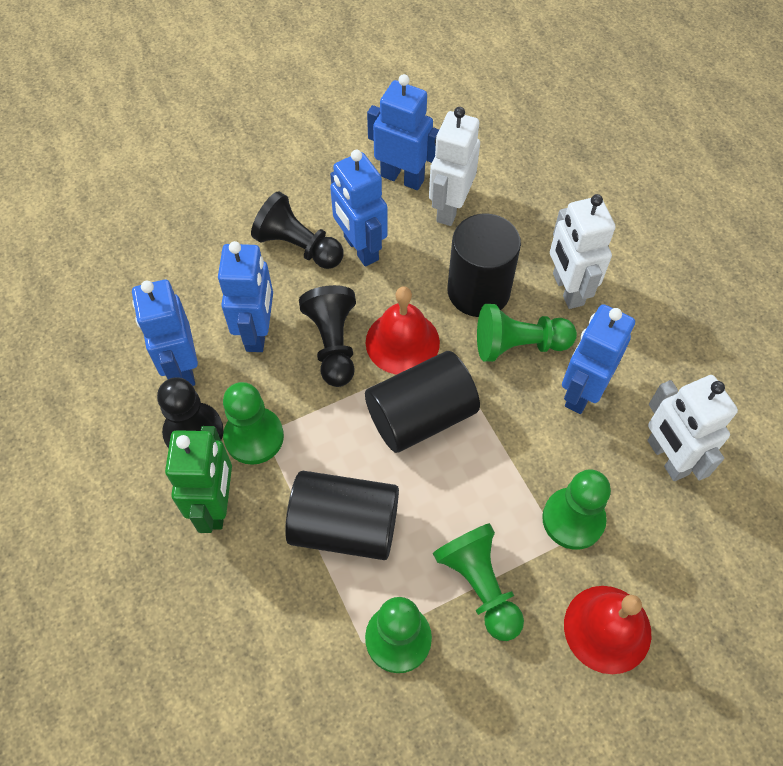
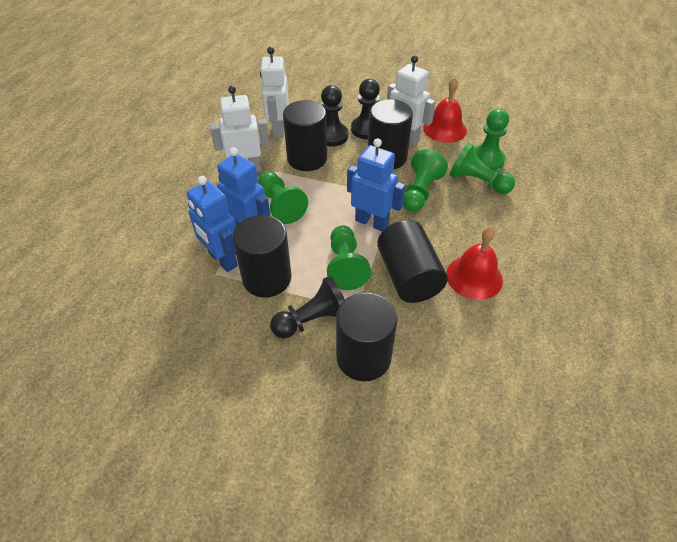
black cylinder: [285,471,399,560] [365,351,480,453] [447,214,521,317] = 3 -> [232,215,291,297] [283,100,327,171] [336,292,397,381] [368,99,413,170] [377,220,448,303] = 5
blue robot: [132,280,198,386] [218,241,273,352] [330,150,388,266] [367,74,439,190] [562,304,635,414] = 5 -> [186,176,238,272] [217,147,271,226] [347,138,406,232] = 3
green robot: [165,426,232,533] = 1 -> none = 0

